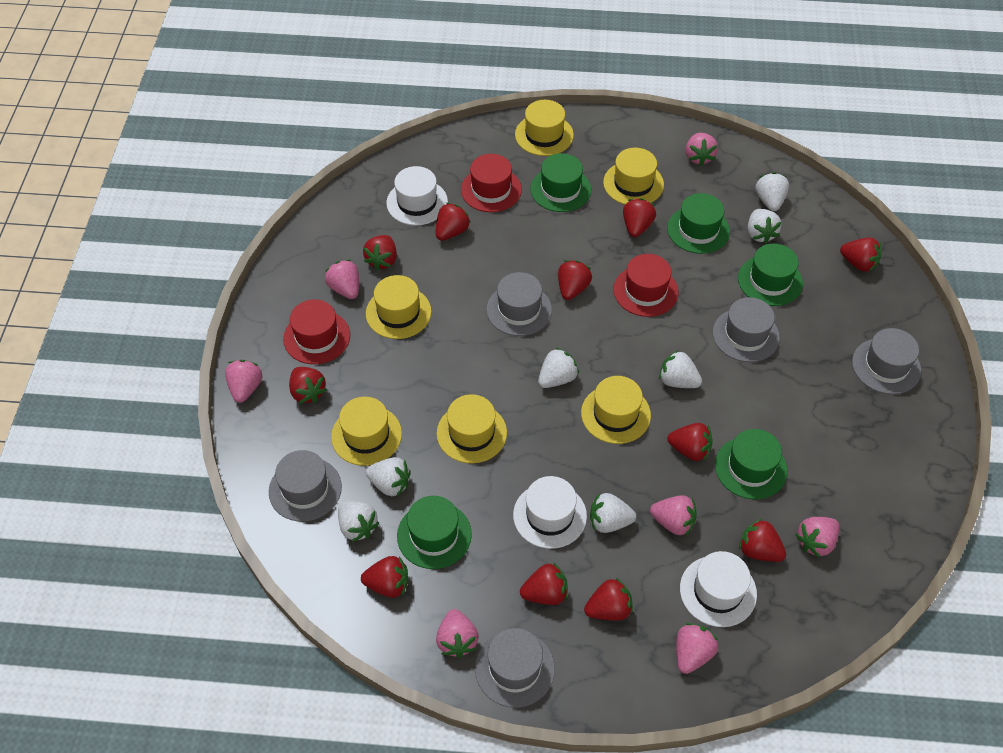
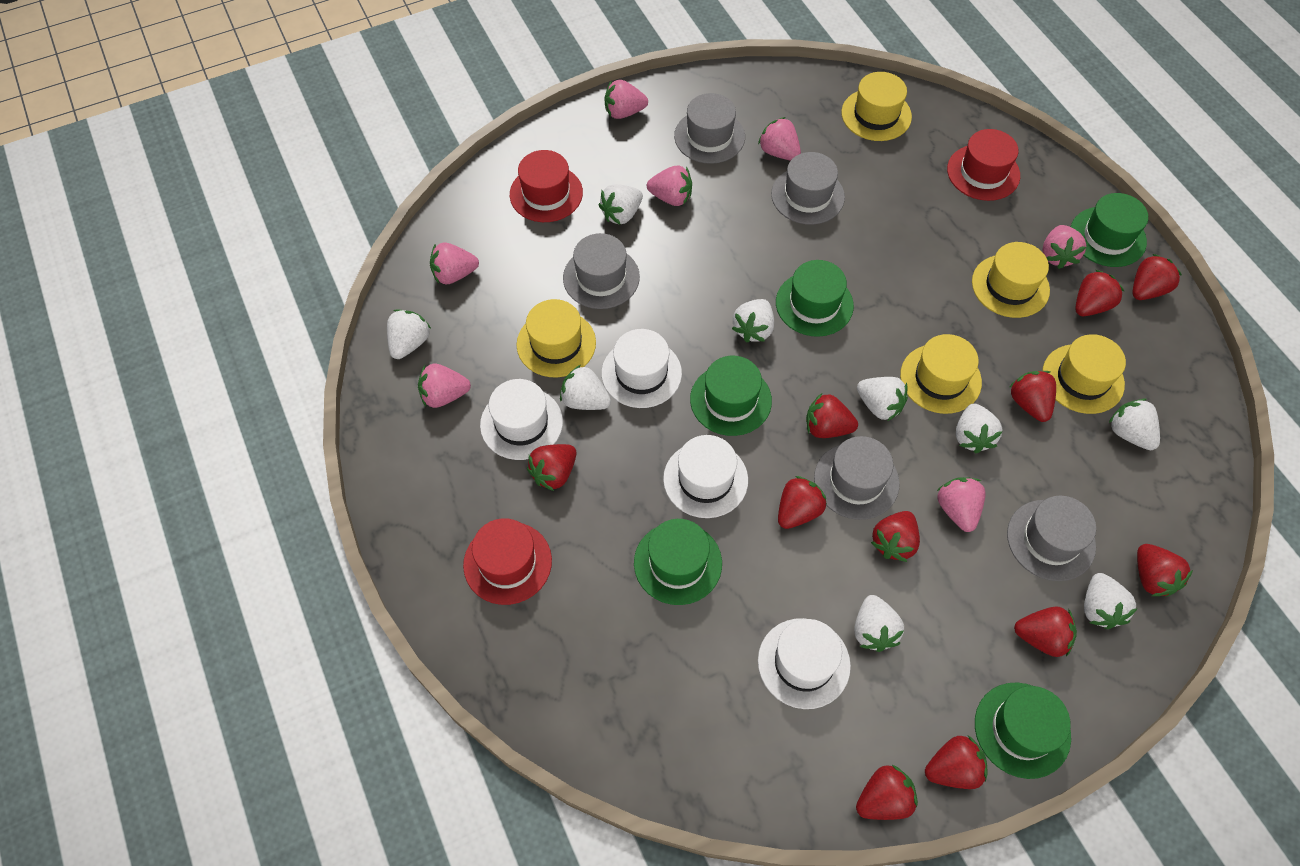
white hat: [386,166,448,226] [513,476,587,549] [680,551,757,627] = 3 -> [480,379,563,460] [601,329,682,408] [663,435,748,518] [758,618,851,709] = 4
white strawberry: [338,501,379,542] [366,457,411,496] [538,347,579,388] [590,493,636,533] [659,350,702,388] [748,209,781,244] [756,172,789,211] = 7 -> [387,310,431,359] [560,365,611,410] [599,184,643,225] [732,299,774,343] [854,595,904,652] [857,377,908,421] [956,404,1002,453] [1084,573,1138,629] [1109,399,1160,450] = 9
yellow hat: [331,397,402,466] [366,275,432,339] [437,394,507,464] [515,100,574,156] [581,376,651,444] [603,148,664,205] = 6 -> [516,299,596,377] [841,72,912,141] [900,334,982,414] [972,242,1050,318] [1043,334,1126,414] = 5

